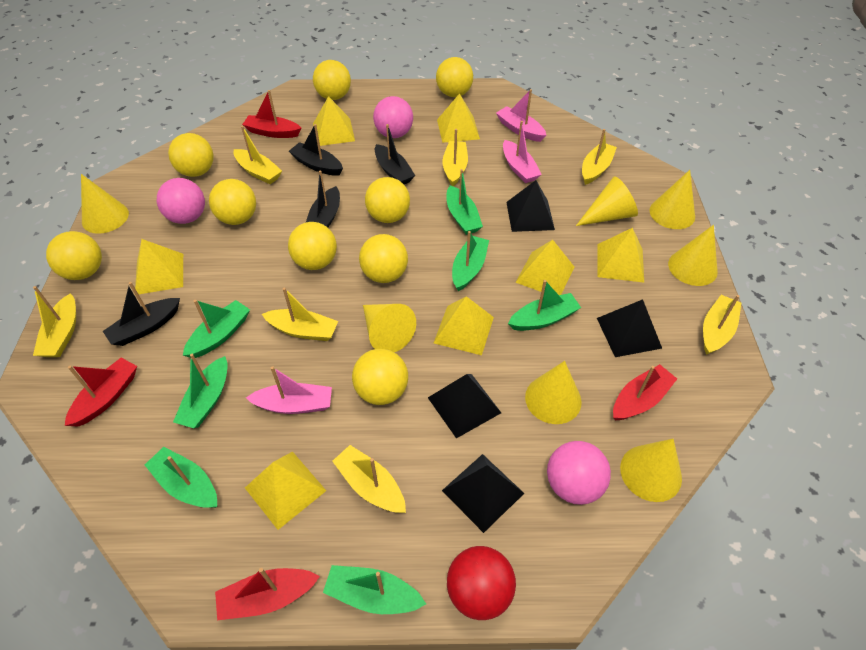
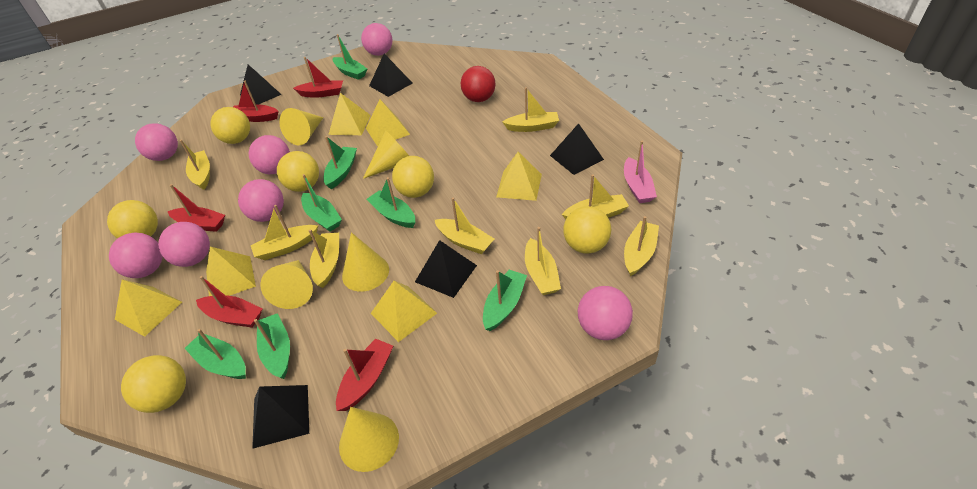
black boat: [103,282,180,346] [289,124,343,176] [306,170,340,227] [375,124,415,184] = 4 -> none = 0
black pyramid: [428,374,501,438] [442,454,524,533] [506,180,555,232] [597,299,662,357] = 4 -> [240,65,282,104] [252,385,309,449] [369,54,413,97] [415,240,477,298] [550,123,604,175] = 5
pink ball: [157,178,205,224] [373,96,413,138] [547,441,611,505] = 3 -> [109,233,162,278] [135,123,178,161] [158,222,210,267] [238,179,284,222] [249,135,290,174] [361,23,392,56] [578,286,633,340] = 7
pink boat: [246,366,332,414] [496,89,547,142] [503,121,542,183] = 3 -> [624,141,657,203] = 1
red boat: [65,358,137,427] [215,568,320,620] [242,90,301,138] [613,364,677,421] = 4 -> [168,184,225,232] [196,276,263,328] [233,81,279,122] [293,57,343,98] [336,339,393,411] = 5
yellow ball: [46,231,102,280] [168,133,214,177] [209,179,256,225] [288,222,337,270] [313,60,351,100] [352,349,408,405] [359,234,408,283] [365,177,410,223] [436,57,473,97] = 9 -> [107,200,158,239] [121,355,186,413] [210,107,250,144] [277,151,319,192] [392,156,434,198] [563,206,611,254] = 6
yellow boat: [33,286,76,357] [234,126,282,184] [262,288,338,341] [332,445,406,513] [442,129,468,186] [582,129,617,185] [703,295,741,355] = 7 -> [180,140,210,190] [251,205,318,260] [309,229,339,288] [435,198,494,254] [502,87,559,132] [525,227,561,295] [562,174,629,219] [624,216,659,276] = 8
yellow cone: [81,174,129,234] [363,304,416,352] [525,361,582,424] [576,176,638,226] [620,439,682,502] [650,170,695,229] [668,225,718,286] = 7 -> [260,260,313,309] [279,108,323,145] [339,407,399,472] [342,232,389,291] [363,131,409,179] = 5
yellow pyramid: [135,239,183,294] [245,451,326,530] [313,96,355,146] [434,296,494,355] [437,93,480,143] [515,240,574,295] [597,228,644,283] = 7 -> [115,279,182,337] [206,247,256,296] [328,93,371,135] [366,99,410,146] [371,281,437,342] [496,152,542,201] = 6

